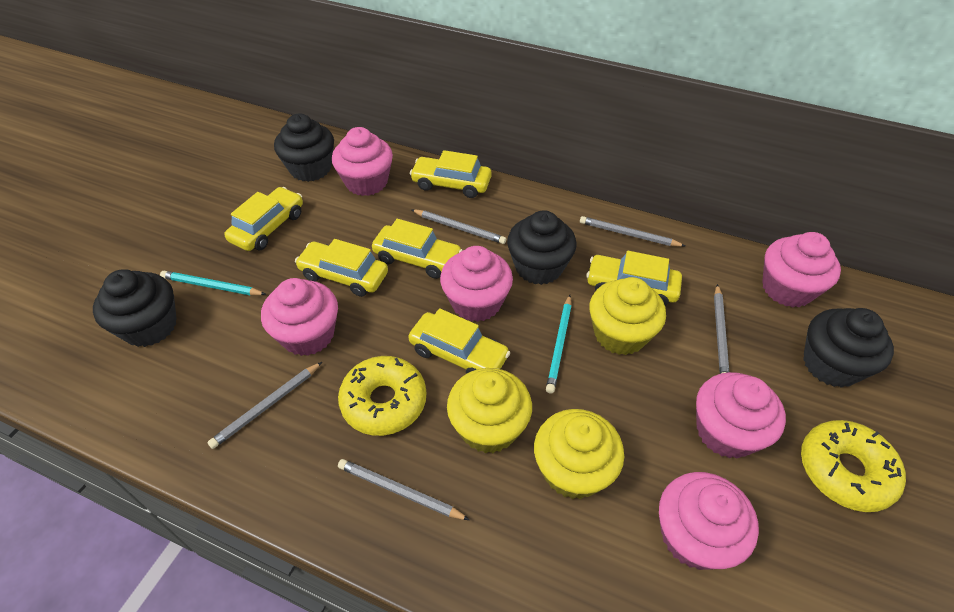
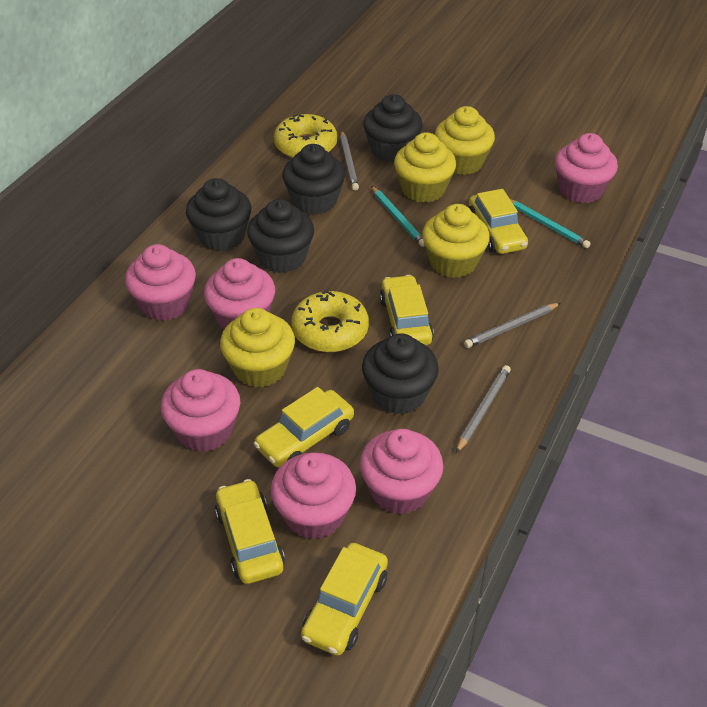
black cupcake: [93,269,177,347] [274,114,334,182] [507,210,576,285] [803,308,894,388] = 4 -> [186,178,251,251] [247,199,314,273] [282,144,345,215] [362,333,439,414] [363,94,422,162] = 5
grey pencil: [207,362,322,449] [338,459,470,520] [412,209,506,244] [580,216,685,247] [714,284,729,374] = 5 -> [340,131,359,191] [456,365,511,453] [464,303,560,348] = 3
yellow car: [224,187,303,251] [295,239,388,297] [372,219,463,279] [408,308,510,374] [410,150,492,198] [586,251,682,306] = 6 -> [215,479,285,584] [254,387,354,467] [301,543,388,656] [380,275,434,345] [469,189,528,254] = 5
yellow cupcake: [447,368,532,453] [534,409,624,499] [589,277,666,355] = 3 -> [220,308,295,388] [394,132,456,203] [422,204,490,278] [435,106,495,175] = 4

